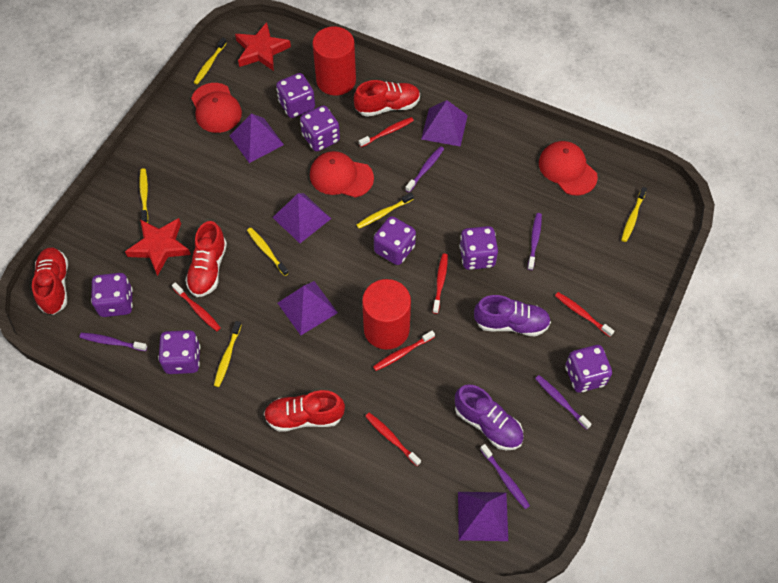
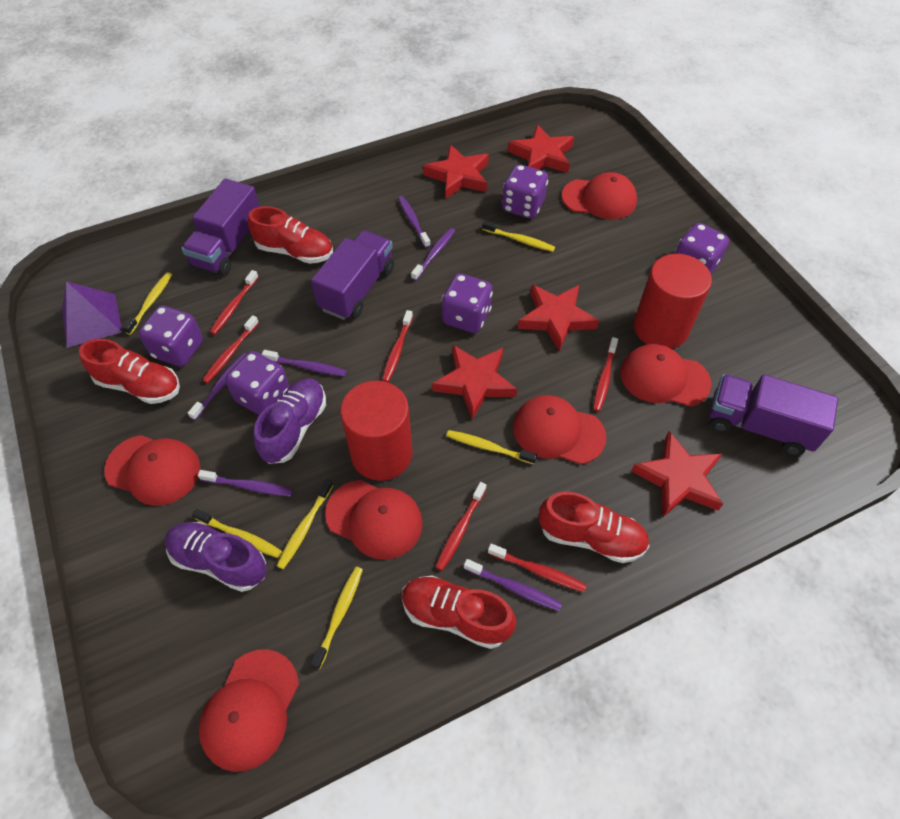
purple dice: [91,273,133,317] [158,330,200,374] [276,73,315,118] [300,105,340,152] [374,216,416,265] [459,226,498,270] [565,345,612,393] = 7 -> [138,305,203,367] [225,351,290,415] [442,273,493,333] [502,164,548,219] [675,223,729,274] = 5
purple pyramid: [230,113,284,163] [272,193,331,243] [278,281,338,335] [421,100,468,147] [458,492,508,541] = 5 -> [62,281,122,348] = 1
purple toothbrush: [79,333,147,351] [405,146,444,192] [480,444,530,509] [528,213,542,270] [535,375,592,430] = 5 -> [188,353,247,420] [198,470,293,497] [262,350,347,376] [398,196,431,248] [411,228,455,281] [464,559,562,611] = 6
purple truck: none = 0 -> [181,179,260,276] [311,230,394,320] [709,374,838,456] = 3
red cap: [191,83,242,133] [310,151,374,198] [539,141,598,196] = 3 -> [104,435,200,506] [199,649,299,772] [325,480,423,560] [513,395,606,464] [562,172,637,219] [621,344,712,406] = 6
red star: [125,218,191,276] [235,22,291,71] = 2 -> [423,145,489,199] [432,344,517,420] [508,124,574,173] [518,285,599,352] [631,431,723,517] = 5

